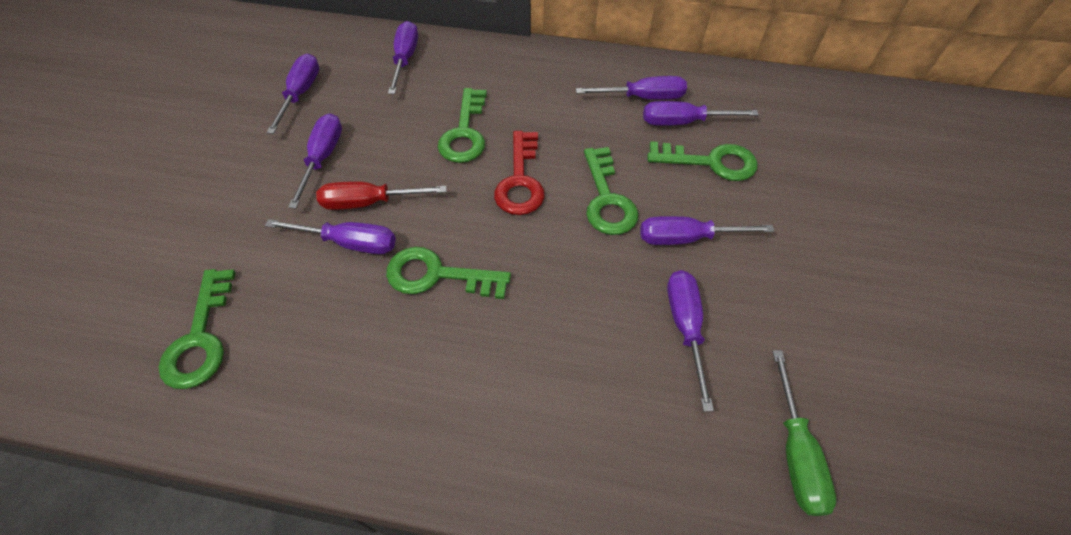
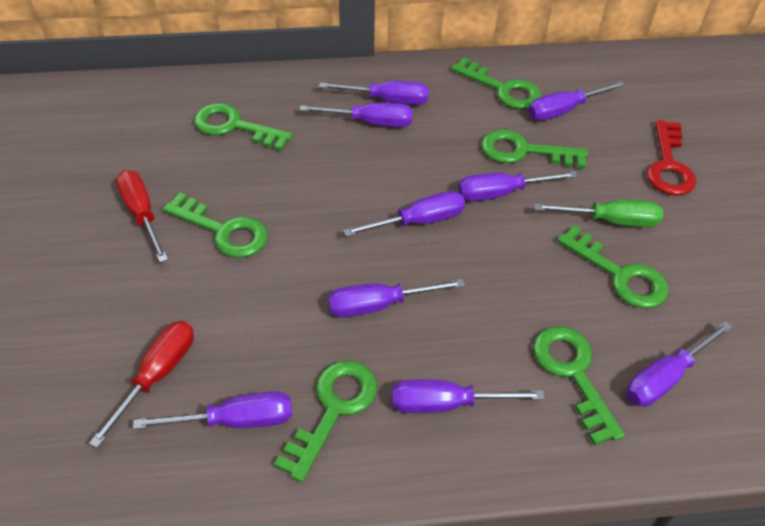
green key: [159,269,236,389] [386,247,511,299] [438,88,487,163] [584,147,638,235] [647,141,758,181] = 5 -> [163,193,268,258] [194,103,293,151] [274,361,377,482] [451,57,541,109] [481,129,588,169] [533,326,625,445] [557,225,668,308] = 7
purple screwdriver: [265,219,396,254] [266,54,319,134] [288,113,342,209] [388,21,418,94] [576,76,687,100] [640,216,774,245] [643,101,759,126] [667,270,714,412] = 8 -> [133,391,292,429] [300,103,413,127] [319,81,429,105] [328,279,465,318] [343,191,465,237] [392,380,545,413] [458,171,578,201] [528,81,625,121] [626,321,732,407] = 9
red screwdriver: [316,181,447,210] = 1 -> [89,321,194,448] [116,170,168,263] = 2

